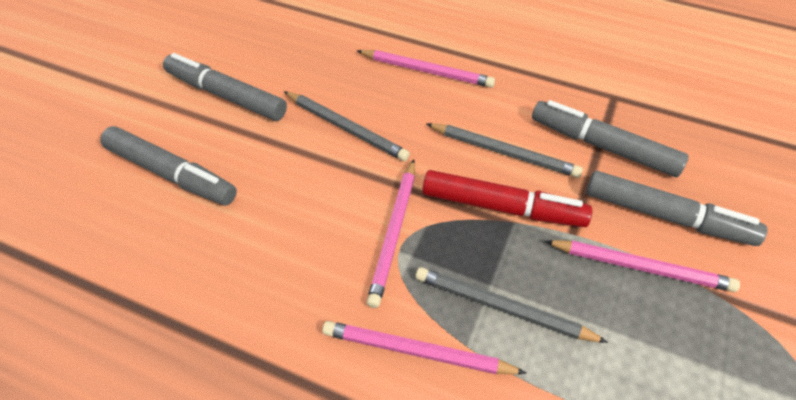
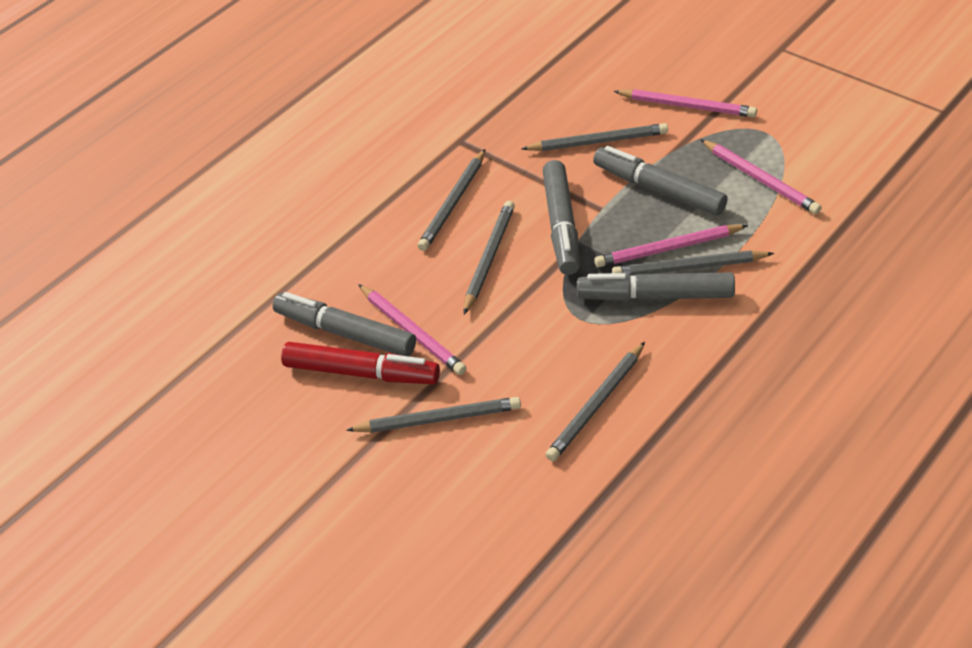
grey pencil: [284,91,410,161] [415,267,608,343] [426,123,583,178] = 3 -> [346,397,521,433] [418,149,485,251] [464,201,515,314] [521,123,668,151] [546,342,645,461] [612,250,774,276] = 6

